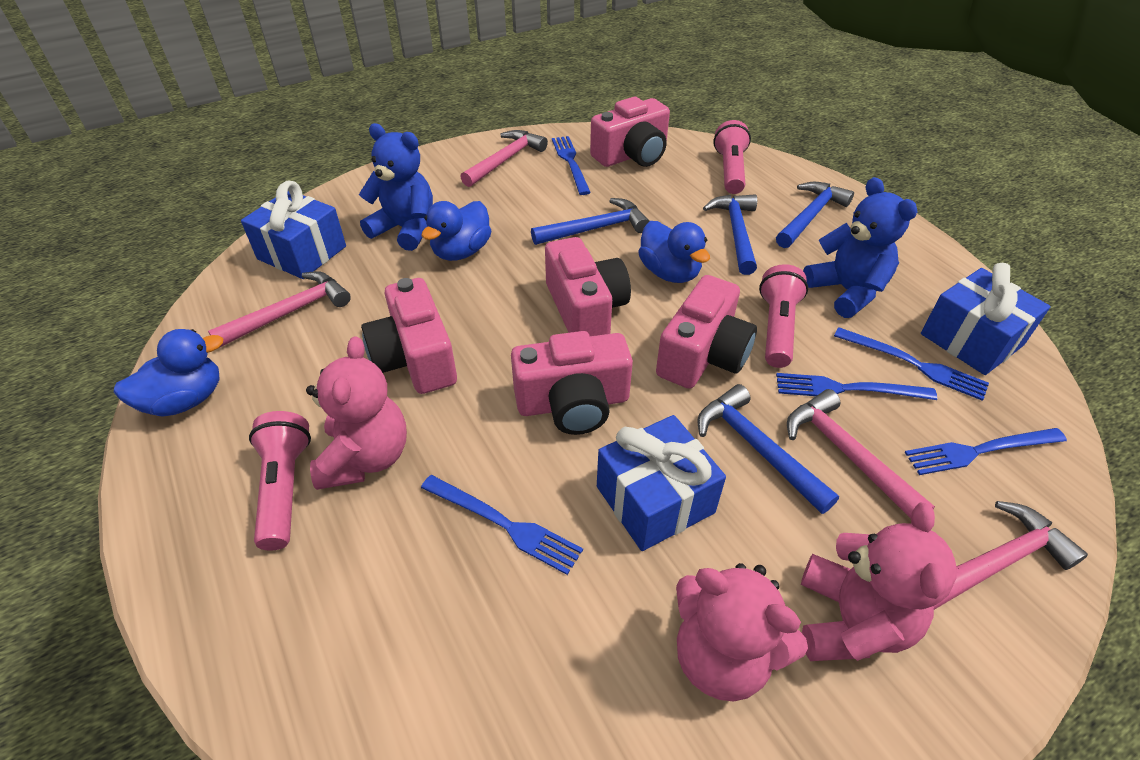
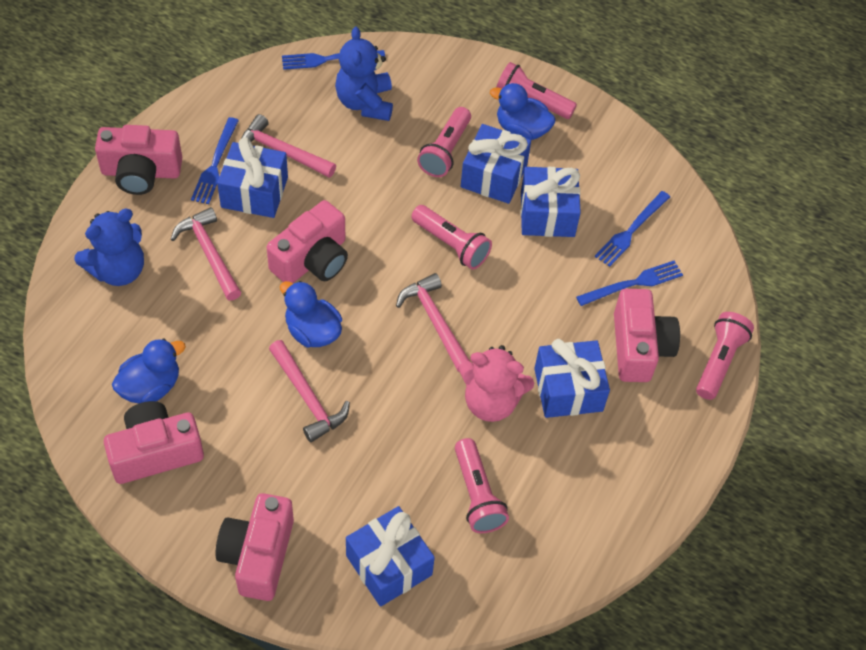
blue fork: [421,475,583,575] [552,136,591,195] [776,373,937,400] [834,327,989,401] [904,428,1067,475] = 5 -> [191,117,239,204] [282,50,385,70] [576,261,683,306] [595,191,670,267] = 4
blue gift: [241,181,346,279] [597,415,726,551] [921,263,1051,375] = 3 -> [217,137,288,218] [346,506,435,607] [460,124,531,204] [520,167,581,237] [534,339,610,418] = 5
blue hammer: [531,198,650,245] [697,384,839,514] [703,194,757,275] [776,182,854,248] = 4 -> none = 0
pink flashlight: [249,411,311,550] [713,120,751,194] [759,264,808,368] = 3 -> [411,205,492,270] [417,107,471,177] [455,438,509,533] [496,62,577,119] [696,312,754,400] = 5
pink teddy bear: [306,336,407,490] [676,563,808,702] [801,503,957,661] = 3 -> [459,345,534,422] = 1

